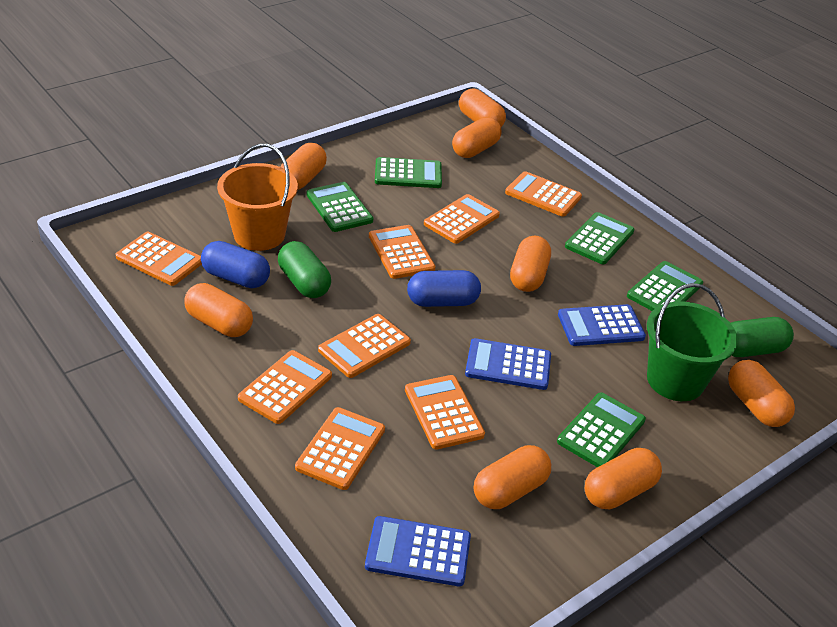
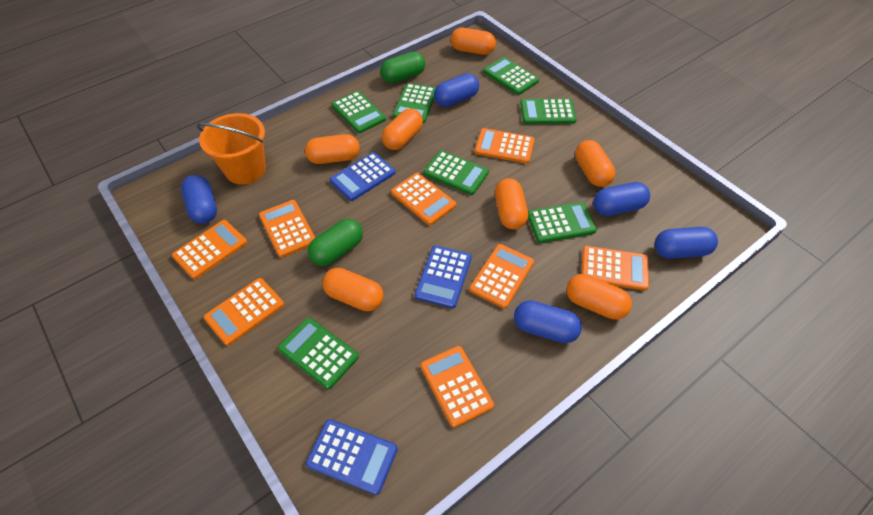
blue capsule: [201,241,270,288] [407,270,481,307] = 2 -> [181,175,217,224] [434,73,479,107] [514,300,582,343] [593,182,650,216] [655,227,718,259] = 5
green bucket: [647,283,738,401] = 1 -> none = 0
green calculator: [306,182,373,232] [375,157,442,188] [557,392,646,467] [565,212,634,265] [627,261,703,311] = 5 -> [278,318,359,389] [331,91,386,133] [393,83,436,123] [423,150,489,195] [483,57,539,95] [520,99,577,124] [528,202,597,243] = 7
orange capsule: [184,283,253,337] [280,143,327,190] [452,117,502,158] [459,89,506,127] [474,445,551,509] [510,236,551,292] [585,448,662,509] [728,360,795,427] = 8 -> [305,134,360,164] [322,268,383,311] [382,108,423,150] [451,28,496,55] [495,178,528,230] [566,274,632,320] [575,140,615,187] = 7

